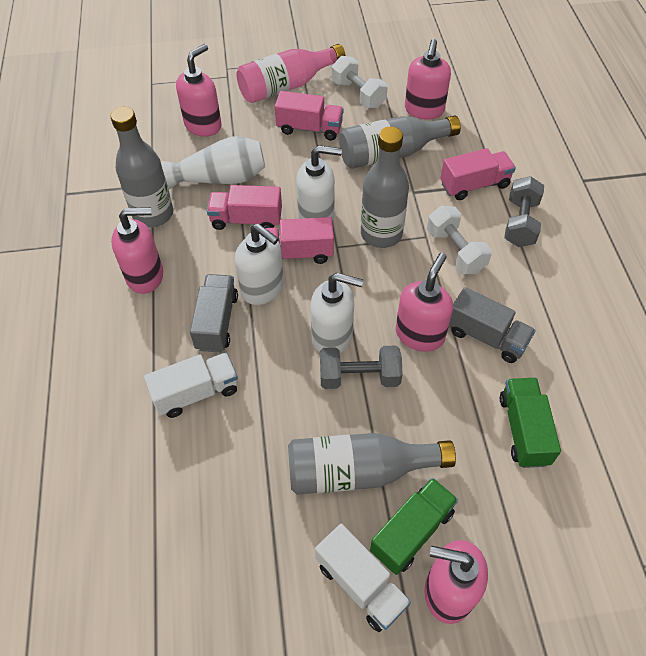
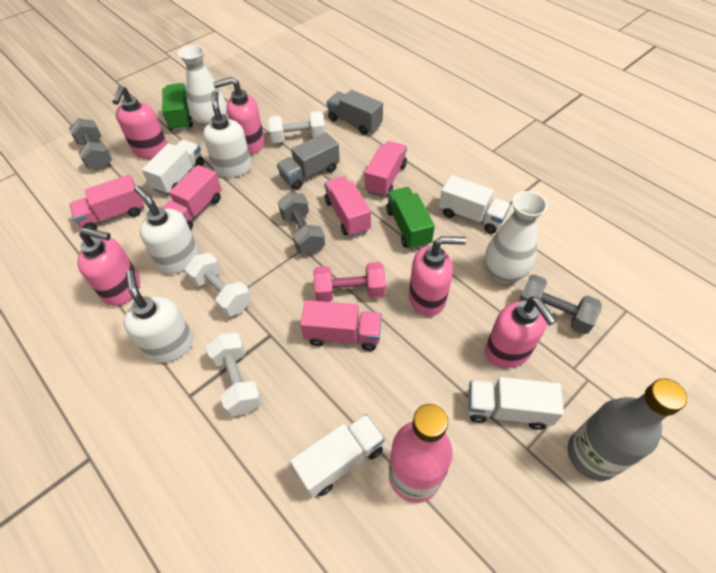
grey bottle: [110,107,173,228] [288,433,456,495] [339,115,461,169] [361,127,409,248] = 4 -> [568,378,687,481] = 1
grey dumbbell: [320,345,403,389] [504,176,544,247] = 2 -> [69,118,112,170] [278,192,325,254] [519,274,602,334] = 3
pink dumbbell: none = 0 -> [314,262,386,302] = 1
pink truck: [207,185,282,230] [265,217,334,264] [275,91,343,140] [440,148,516,200] = 4 -> [69,175,144,230] [163,165,222,230] [300,300,382,351] [324,176,371,237] [365,141,407,197] = 5
white dumbbell: [332,56,388,109] [427,206,492,274] = 2 -> [185,253,251,317] [206,333,262,417] [268,111,325,143] = 3
white truck: [144,353,238,418] [315,524,411,632] = 2 -> [142,140,204,195] [290,414,385,498] [439,175,511,234] [468,377,564,430] = 4
white vase: [162,136,265,189] = 1 -> [178,45,227,129] [485,191,547,284] = 2

